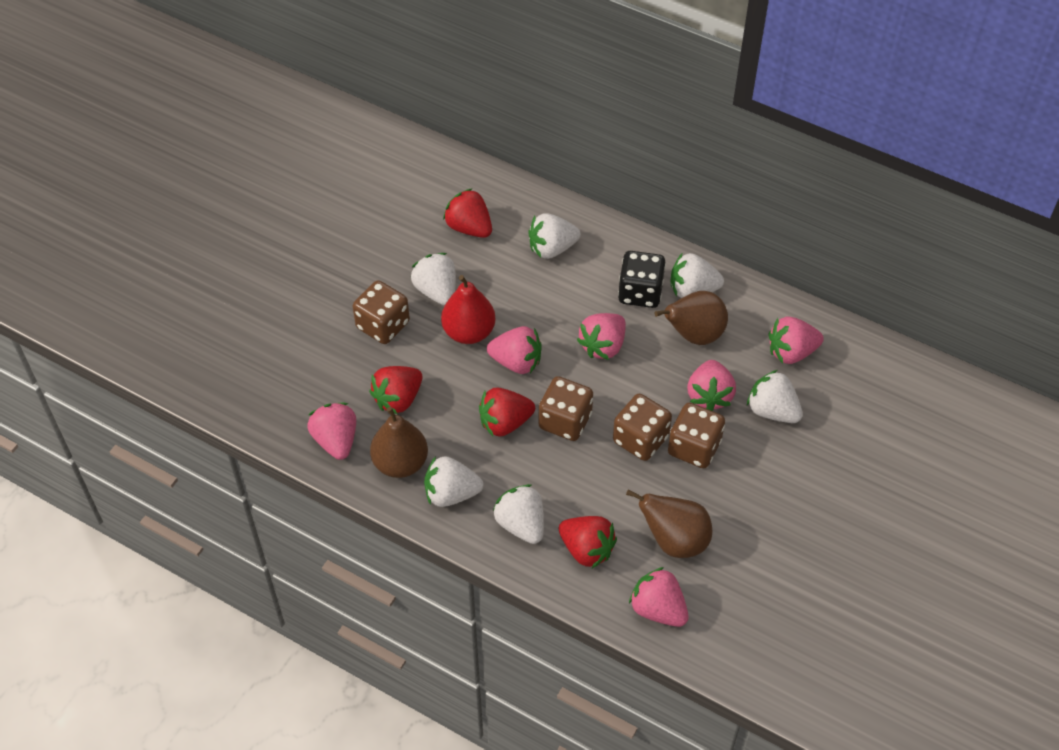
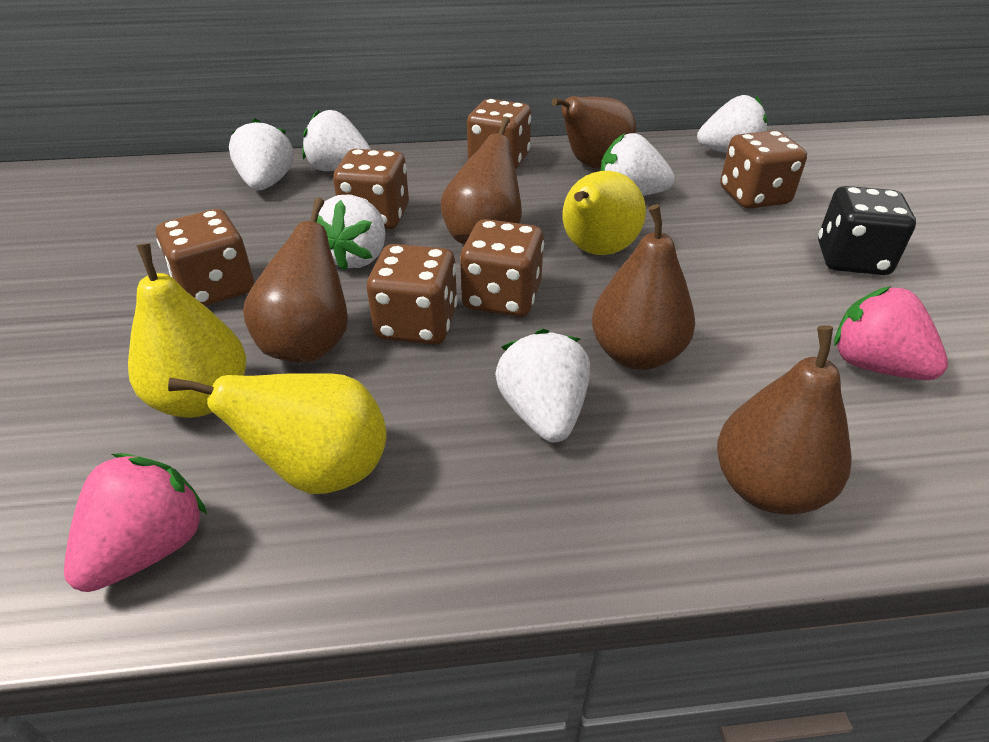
brown dice: [353,280,410,344] [539,376,593,441] [613,394,672,461] [668,403,725,468] = 4 -> [156,209,254,306] [333,149,409,229] [367,244,458,345] [460,219,544,317] [467,99,531,169] [720,130,807,209] = 6
brown pear: [370,407,428,478] [626,489,713,558] [654,291,728,345] = 3 -> [243,197,348,363] [441,117,522,245] [552,96,636,169] [592,204,695,370] [717,325,852,515] = 5
pink strawberry: [307,403,356,460] [487,326,542,374] [577,313,626,360] [629,567,689,627] [687,360,736,411] [769,316,824,364] = 6 -> [64,453,207,592] [834,286,948,380] = 2
red pear: [441,275,496,344] = 1 -> none = 0
red strawberry: [369,366,422,415] [443,188,492,238] [479,387,535,437] [558,516,617,568] = 4 -> none = 0
yellow pear: none = 0 -> [128,243,246,418] [168,373,387,494] [563,171,646,255] = 3

